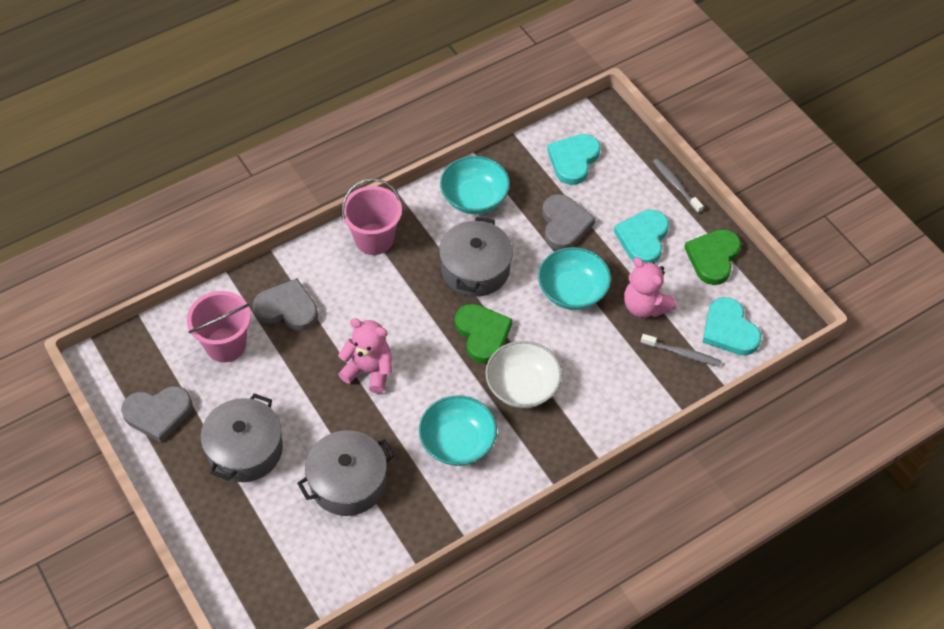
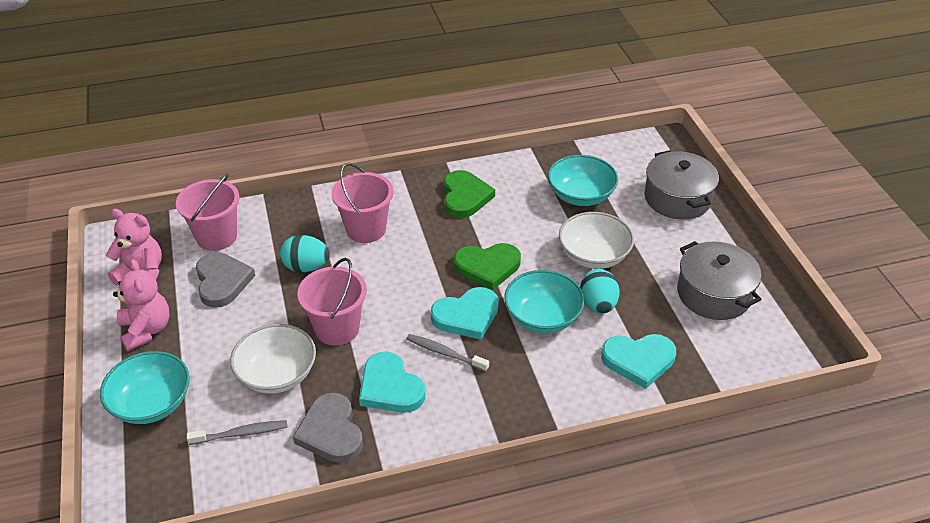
grey heart: [121,386,193,443] [253,278,318,331] [542,194,595,250] = 3 -> [196,252,255,308] [293,393,363,463] = 2
grey pot: [201,393,283,482] [297,430,395,516] [439,217,513,297] = 3 -> [644,150,719,219] [677,241,762,320] = 2
pink bucket: [187,291,251,362] [341,178,402,255] = 2 -> [176,174,239,251] [297,257,367,346] [331,163,393,243] = 3
turquoise egg: none = 0 -> [280,235,330,272] [580,269,620,314] = 2
white bowl: [485,341,562,408] = 1 -> [230,324,316,394] [559,212,634,269] = 2

